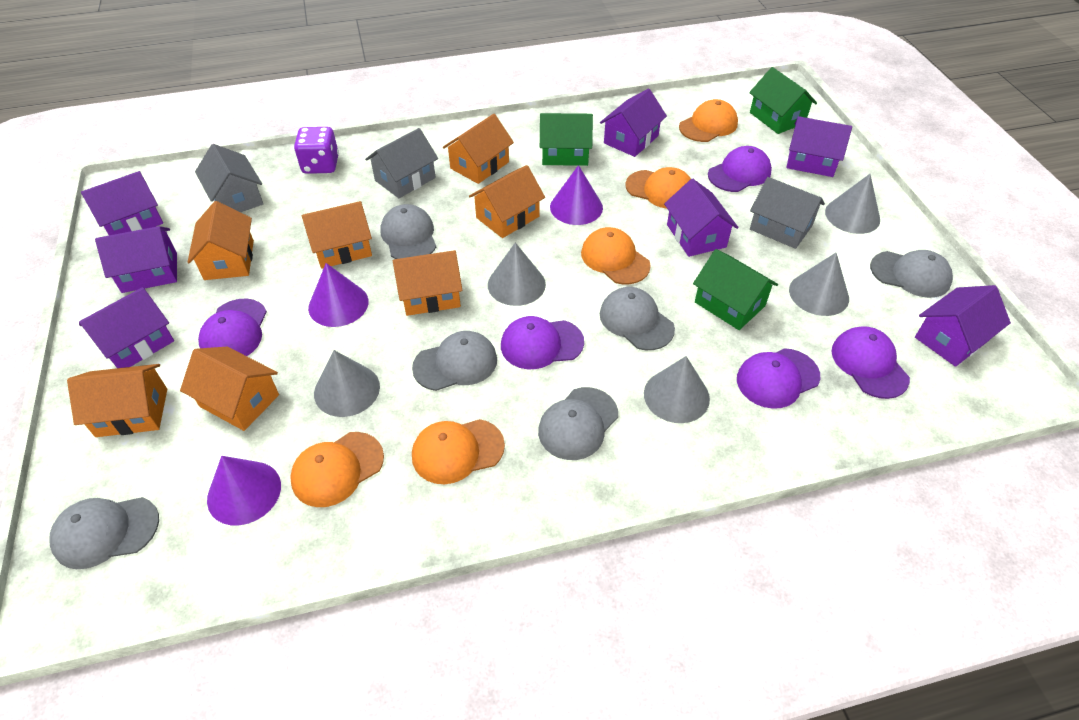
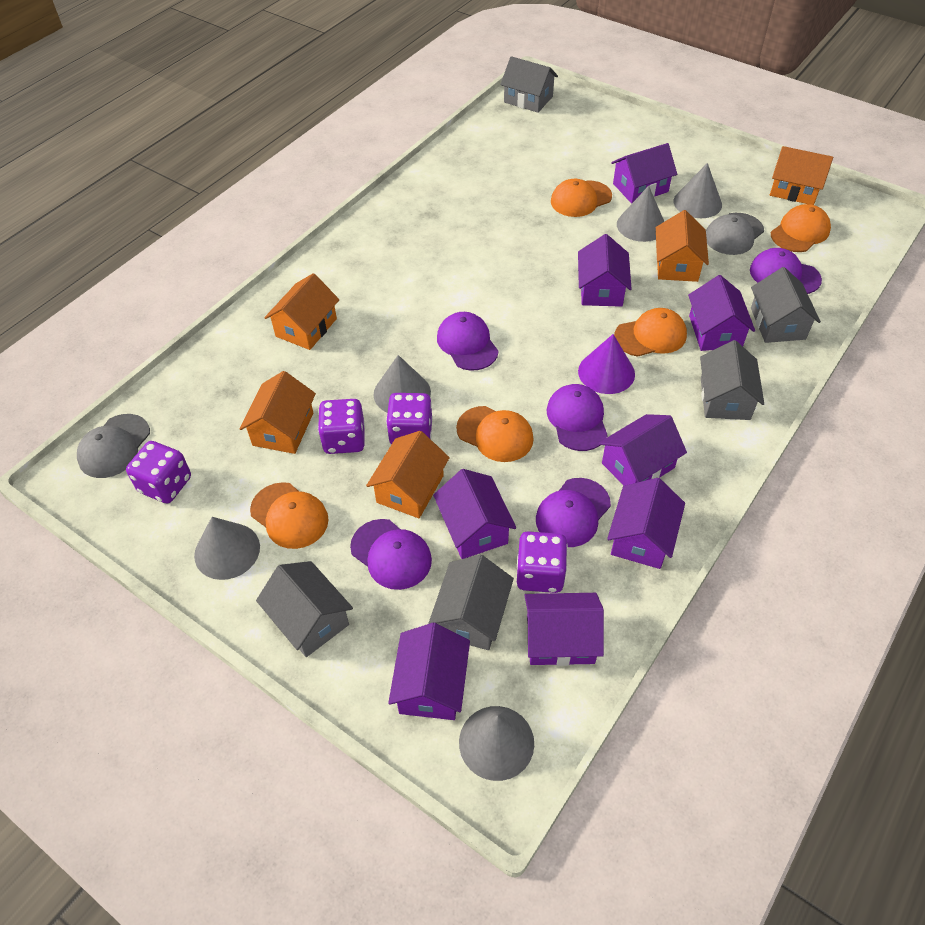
green house: [540,113,593,166] [693,249,778,330] [749,67,817,134] = 3 -> none = 0
grey cap: [49,497,159,569] [380,204,436,259] [412,331,497,391] [538,387,618,460] [600,287,675,350] [870,250,953,298] = 6 -> [77,414,150,478] [706,213,764,255] = 2
grey house: [195,144,263,212] [365,128,438,198] [750,177,825,249] = 3 -> [256,561,353,657] [429,555,514,650] [500,56,558,113] [700,340,764,420] [751,267,821,343] = 5
orange house: [67,364,167,437] [180,347,279,431] [187,201,254,280] [302,201,372,269] [393,250,462,316] [443,114,514,184] [469,165,545,238] = 7 -> [239,371,316,454] [265,273,339,350] [366,431,450,518] [656,210,709,282] [770,146,833,205] = 5
purple cone: [207,456,281,525] [308,263,369,327] [550,165,603,225] = 3 -> [578,334,635,394] = 1
purple dice: [294,127,339,174] = 1 -> [126,441,191,503] [318,399,365,454] [386,393,433,445] [517,531,568,593] = 4
purple house: [79,287,174,368] [81,171,163,235] [95,226,177,293] [600,89,667,157] [664,179,738,257] [786,116,852,177] [915,285,1011,367] = 7 -> [388,623,470,720] [433,469,516,559] [524,593,604,666] [578,234,632,307] [599,414,687,486] [607,478,685,569] [611,143,677,204] [688,275,755,351] = 8

